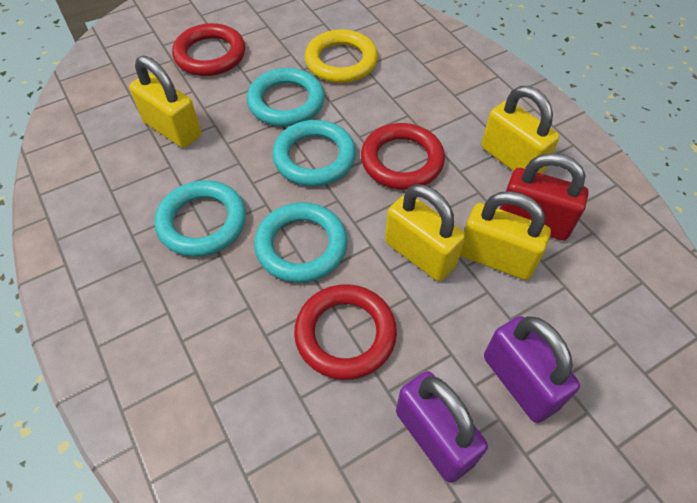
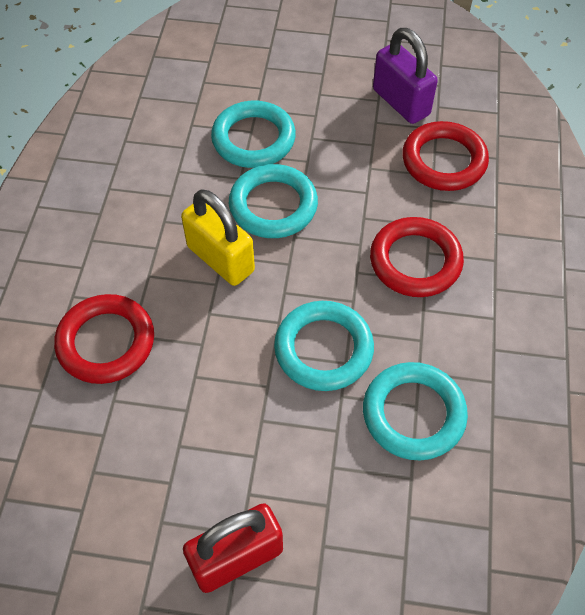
purple padlock: [396,371,488,483] [484,316,580,423] = 2 -> [373,28,438,124] = 1
yellow padlock: [129,56,201,148] [385,184,466,281] [461,191,551,280] [481,86,559,174] = 4 -> [181,189,255,286] = 1
yellow ring: [305,29,378,83] = 1 -> none = 0

